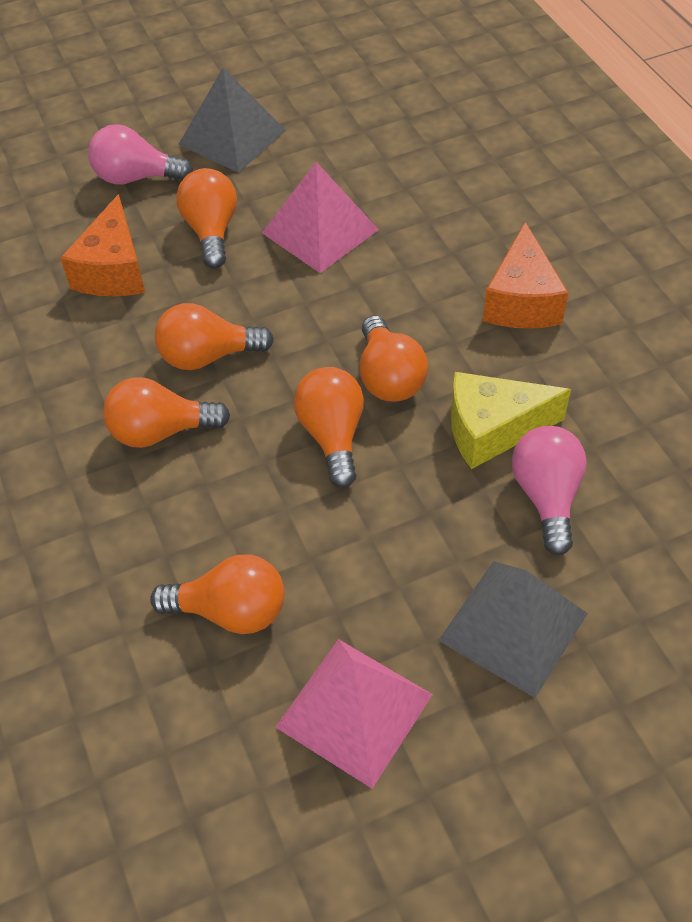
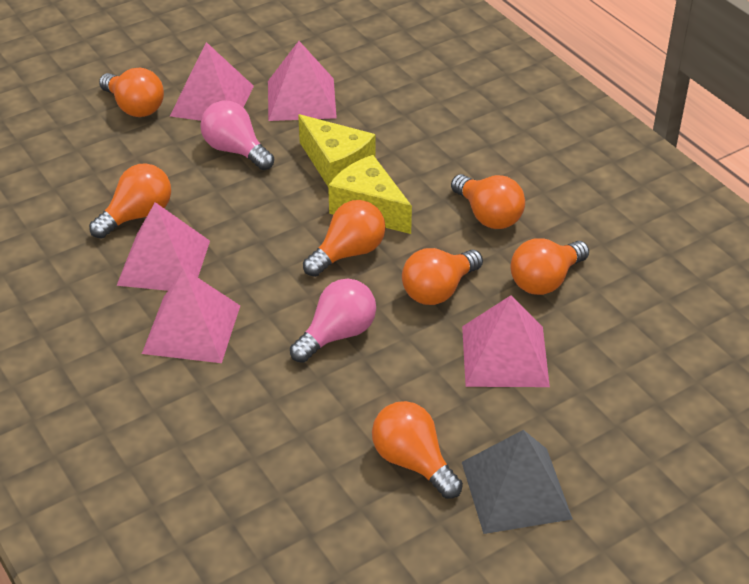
grey pyramid: [178,68,286,173] [438,561,588,698] = 2 -> [462,430,573,534] = 1
orange cheese: [61,194,145,296] [483,222,568,329] = 2 -> none = 0
orange light bulb: [103,377,230,448] [150,554,284,634] [155,303,274,370] [176,168,237,269] [293,367,364,488] [359,315,428,402] = 6 -> [89,163,171,239] [99,68,164,117] [303,200,386,277] [372,401,463,499] [402,248,483,305] [451,174,525,229] [511,238,589,295] = 7
pink pyramid: [262,162,379,273] [275,639,433,789] = 2 -> [116,202,210,291] [142,268,240,363] [170,42,254,121] [268,41,337,121] [462,295,550,387] = 5
yellow cheese: [451,372,571,469] = 1 -> [298,114,375,186] [328,155,412,234] = 2

